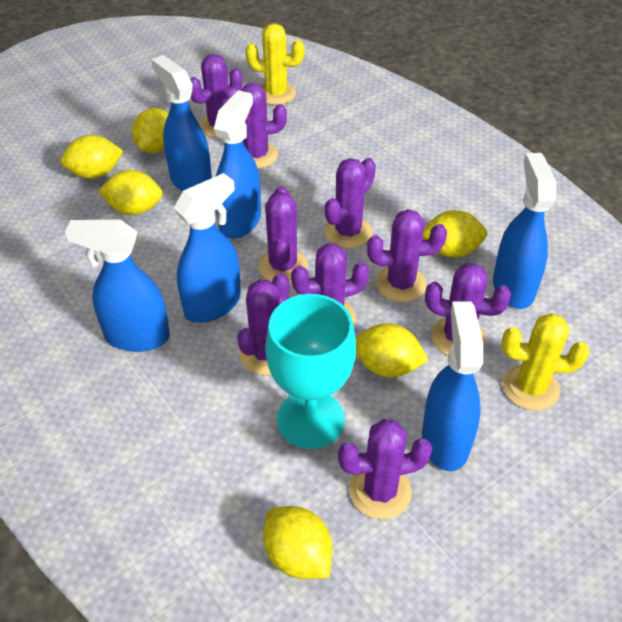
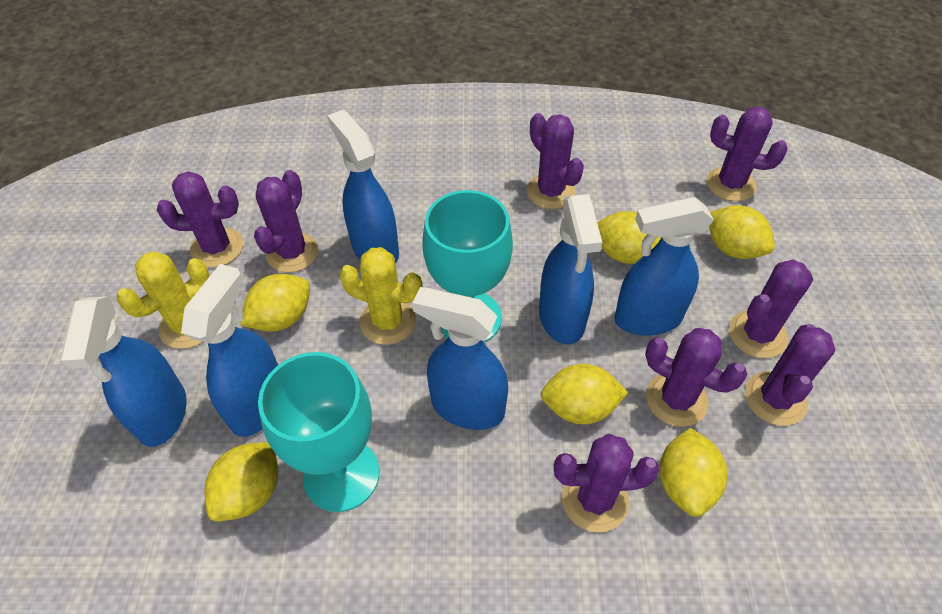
purple cactus: [190,54,243,138] [220,83,287,169] [237,273,290,375] [258,186,308,283] [291,243,369,326] [325,158,376,248] [338,419,432,519] [367,209,447,302] [425,263,511,355] = 9 -> [157,171,243,267] [254,170,319,273] [527,113,584,209] [554,433,660,533] [645,328,747,427] [706,107,788,201] [729,260,813,358] [745,324,836,426] = 8
turquoise goblet: [265,294,356,449] = 1 -> [258,352,379,512] [423,190,513,342] = 2

